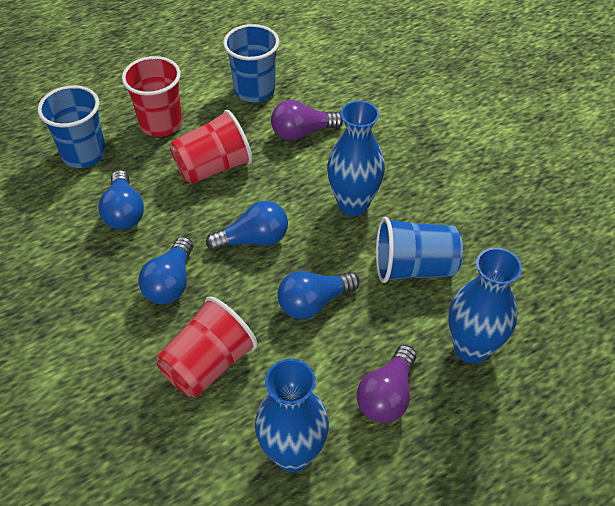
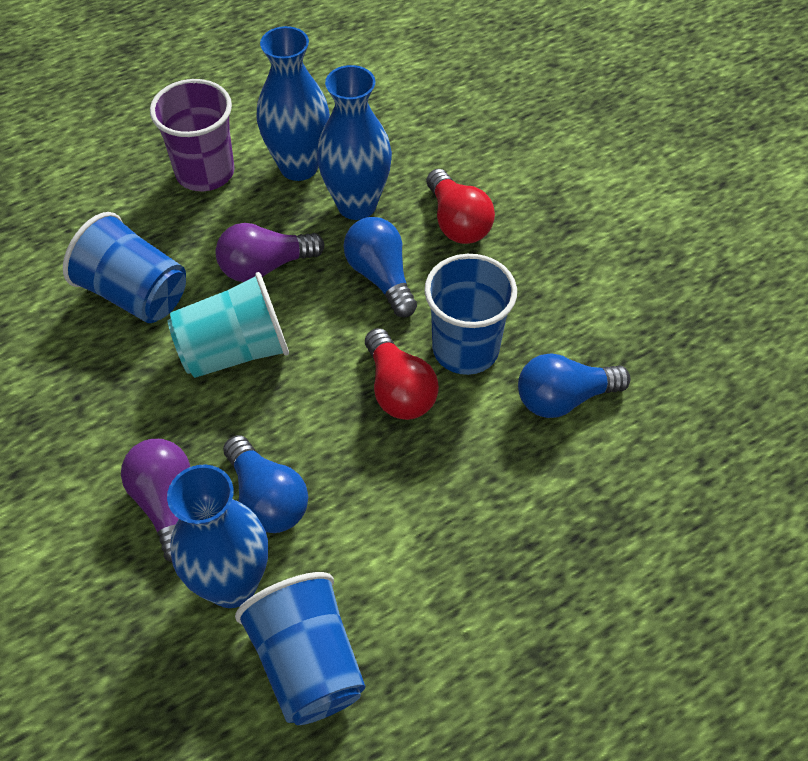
blue light bulb: [98,170,144,230] [138,237,193,304] [206,201,288,251] [277,271,360,319] = 4 -> [223,435,308,533] [343,217,417,317] [518,353,631,418] = 3
purple cup: none = 0 -> [150,79,235,191] = 1
red cup: [122,56,182,137] [156,296,258,398] [170,110,253,184] = 3 -> none = 0
red light bulb: none = 0 -> [365,328,439,420] [427,169,495,244] = 2
turquoise cup: none = 0 -> [168,272,289,378] = 1

